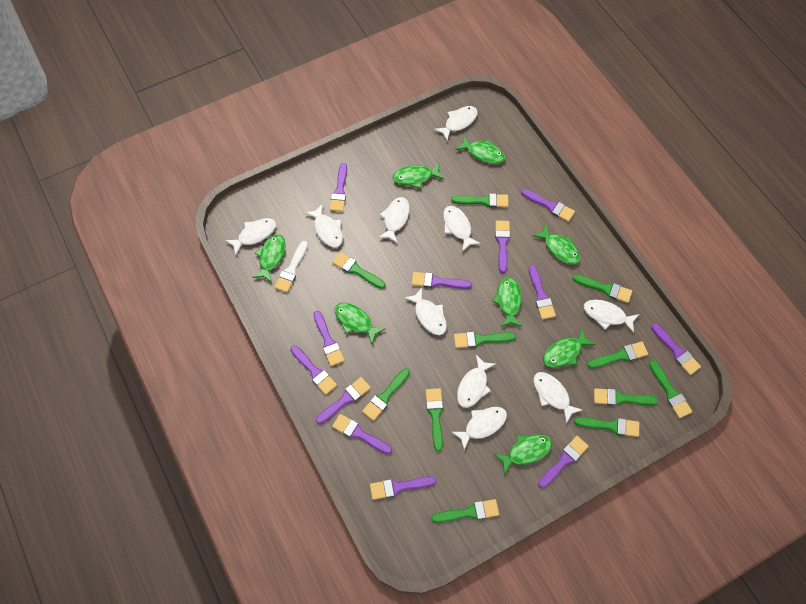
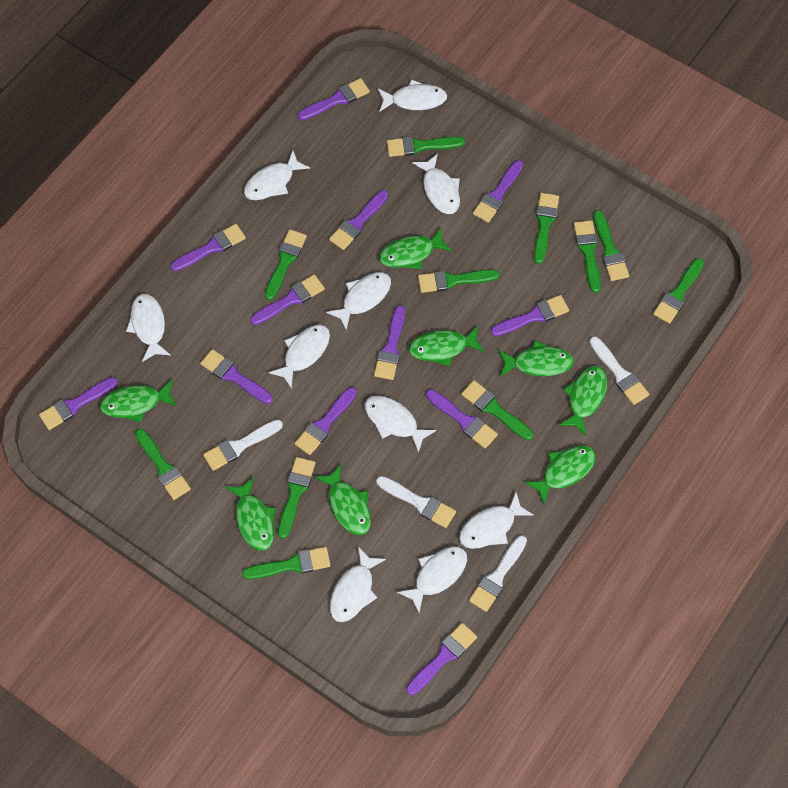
white brush: [275,241,308,292] = 1 -> [203,419,283,471] [376,476,456,528] [469,535,527,612] [589,336,649,405] = 4

